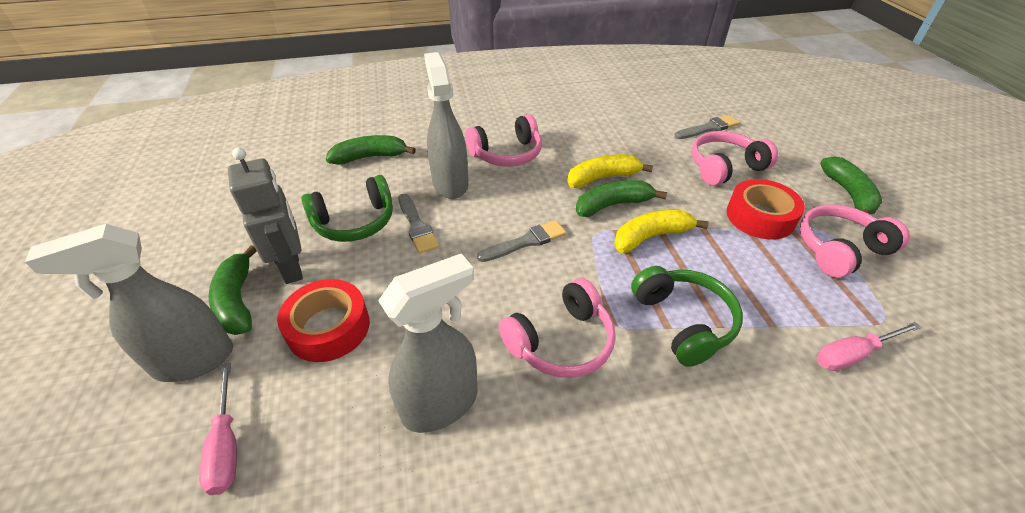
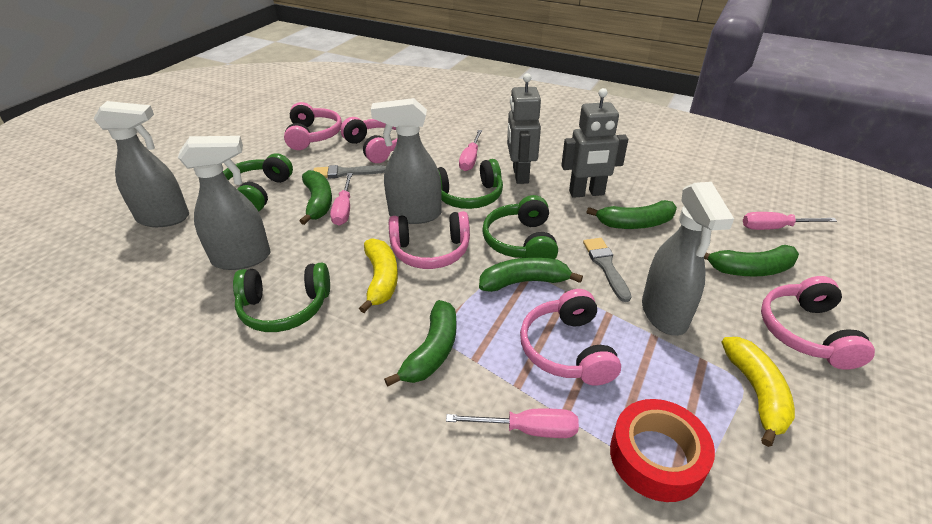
green banana: [208,245,257,335] [326,135,416,165] [576,180,667,217] [820,156,882,214] = 4 -> [300,170,332,225] [384,300,456,387] [479,257,583,292] [587,200,677,229] [704,245,799,277] = 5
green headphones: [301,175,393,242] [631,266,743,367] = 2 -> [223,153,293,212] [233,263,330,332] [438,159,503,209] [482,195,558,259] = 4
grey brush: [398,193,439,253] [477,220,567,262] [674,115,740,139] = 3 -> [313,165,386,178] [583,238,632,302] = 2
grey robot: [228,147,303,284] = 1 -> [507,73,541,184] [561,88,628,198] = 2
grey spray bottle: [25,224,233,382] [378,253,478,433] [424,52,469,199] = 3 -> [93,101,189,227] [178,136,271,270] [371,98,441,224] [642,182,734,336] = 4
pink headphones: [465,114,542,166] [499,278,616,378] [691,131,778,186] [800,204,910,278] = 4 -> [284,102,342,150] [341,117,397,163] [389,211,470,269] [520,289,621,386] [761,276,875,370] = 5
pink screwdriver: [199,363,237,495] [817,322,921,371] = 2 -> [330,173,353,226] [446,409,579,438] [459,130,482,171] [743,212,837,230] = 4
red tape: [277,279,370,362] [726,179,805,240] = 2 -> [610,399,715,502] = 1

